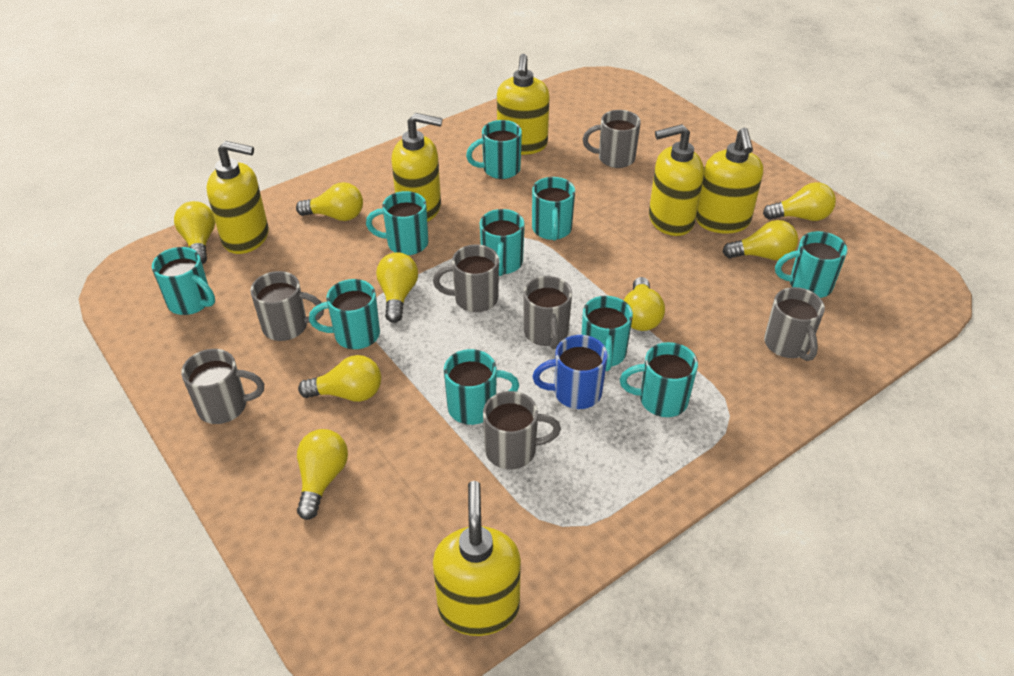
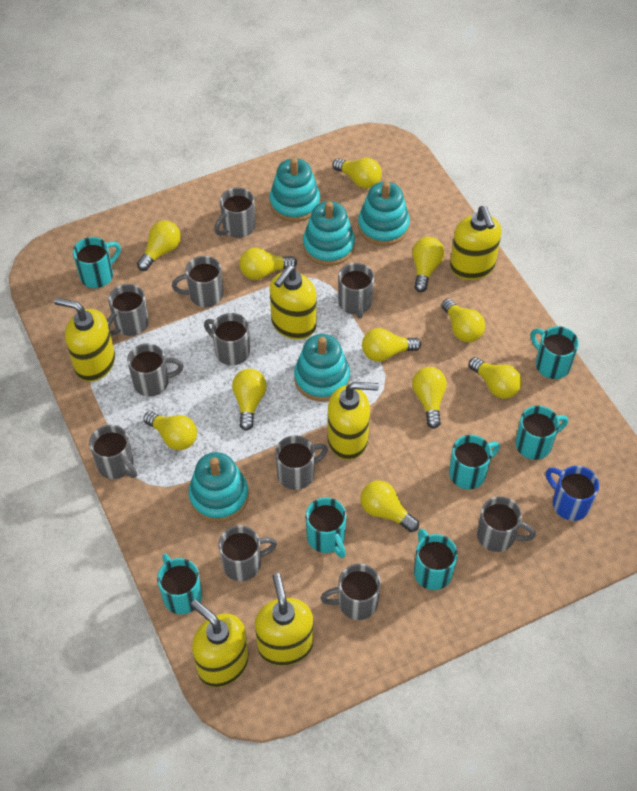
grey mug: [181,349,264,424] [250,271,324,341] [433,245,499,312] [483,391,561,470] [523,276,572,349] [583,110,641,168] [764,287,825,361] = 7 -> [89,425,137,479] [107,284,149,336] [127,343,183,397] [172,256,223,307] [204,313,250,366] [214,188,255,238] [218,525,277,581] [275,435,328,490] [321,564,381,620] [338,263,374,319] [477,496,536,552] = 11
turquoise mug: [152,247,215,315] [309,279,380,349] [366,191,428,255] [444,349,519,425] [466,120,522,179] [480,209,525,276] [532,177,575,241] [582,296,633,371] [620,342,698,417] [775,231,847,298] = 10 -> [73,237,121,288] [157,554,202,614] [306,497,347,558] [414,529,458,590] [449,435,500,489] [515,406,568,460] [531,326,579,379] = 7
turquoise stacking toy: none = 0 -> [189,452,249,522] [270,158,320,222] [294,334,350,402] [303,201,355,266] [358,182,410,246] = 5
yellow light bulb: [174,201,215,264] [296,182,363,221] [297,429,348,520] [298,355,381,402] [376,252,418,323] [623,277,665,331] [723,220,798,260] [763,182,836,221] = 8 -> [137,220,181,271] [143,411,197,450] [232,369,267,431] [239,248,297,280] [333,158,382,189] [360,480,419,532] [362,328,421,362] [412,237,444,292] [412,367,447,429] [441,299,485,342] [469,357,522,399] = 11

